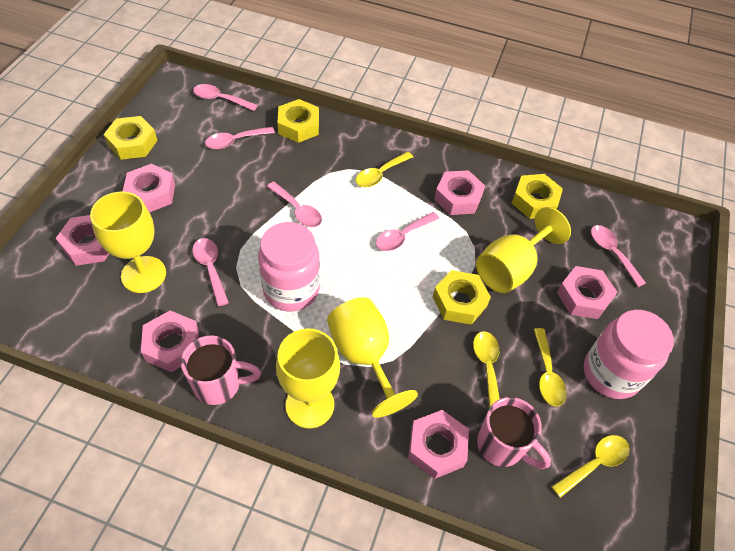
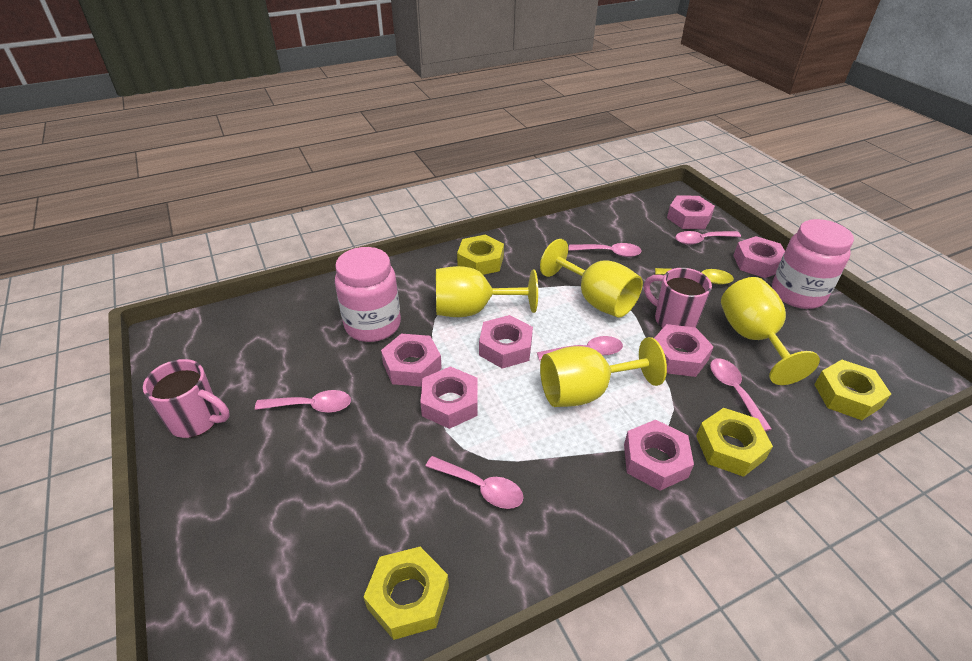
pink nut: [56,215,109,266] [122,164,175,212] [141,310,199,372] [408,410,469,479] [434,170,485,215] [557,266,617,319] = 6 -> [381,334,442,387] [420,366,478,429] [479,315,533,369] [624,420,694,491] [654,324,714,377] [667,195,715,229] [733,236,785,278] = 7
yellow spoon: [356,152,413,187] [473,331,500,408] [533,328,567,407] [551,435,630,498] = 4 -> [655,268,734,285] = 1

